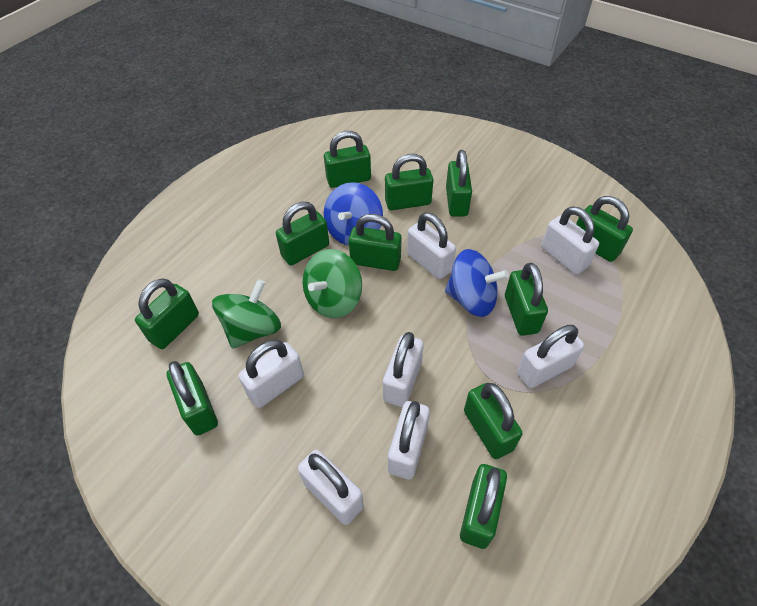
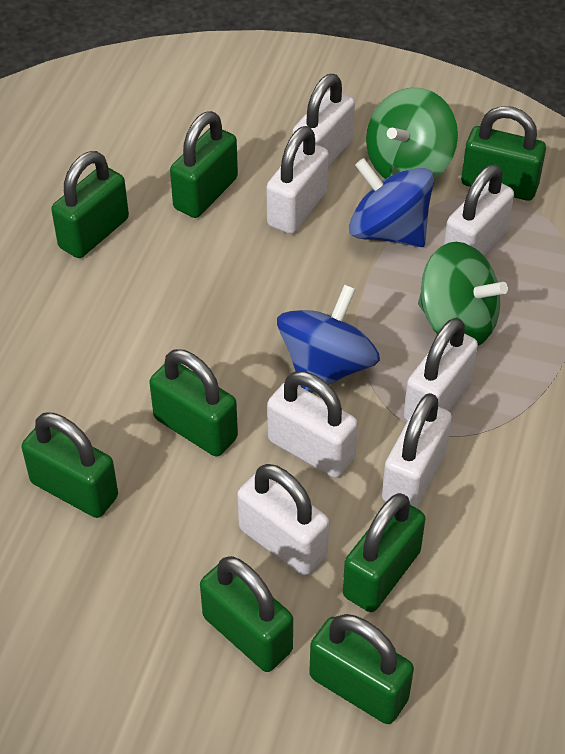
green padlock: [135,278,199,349] [167,361,218,436] [276,202,329,265] [324,131,371,188] [348,214,402,271] [385,154,433,210] [446,150,472,217] [460,464,507,549] [464,383,522,459] [505,263,548,336] [576,196,633,262] = 11 -> [21,413,118,518] [51,151,129,258] [149,349,238,456] [170,111,238,218] [200,556,293,672] [309,614,414,724] [343,493,425,612] [461,106,546,201] = 8

